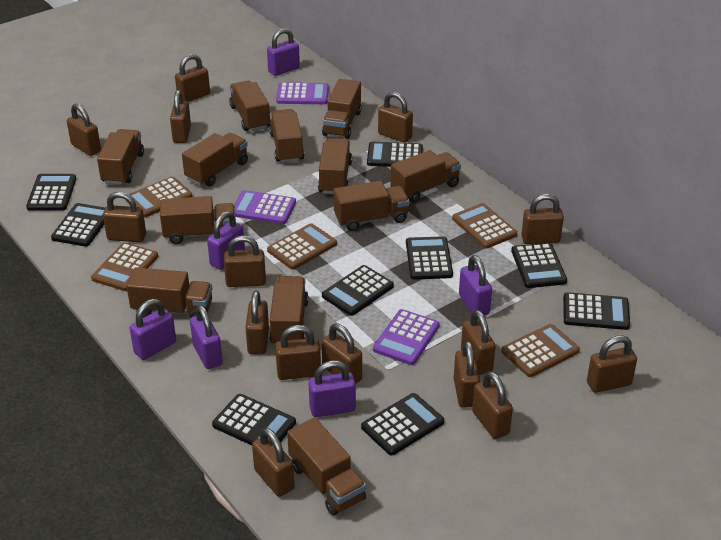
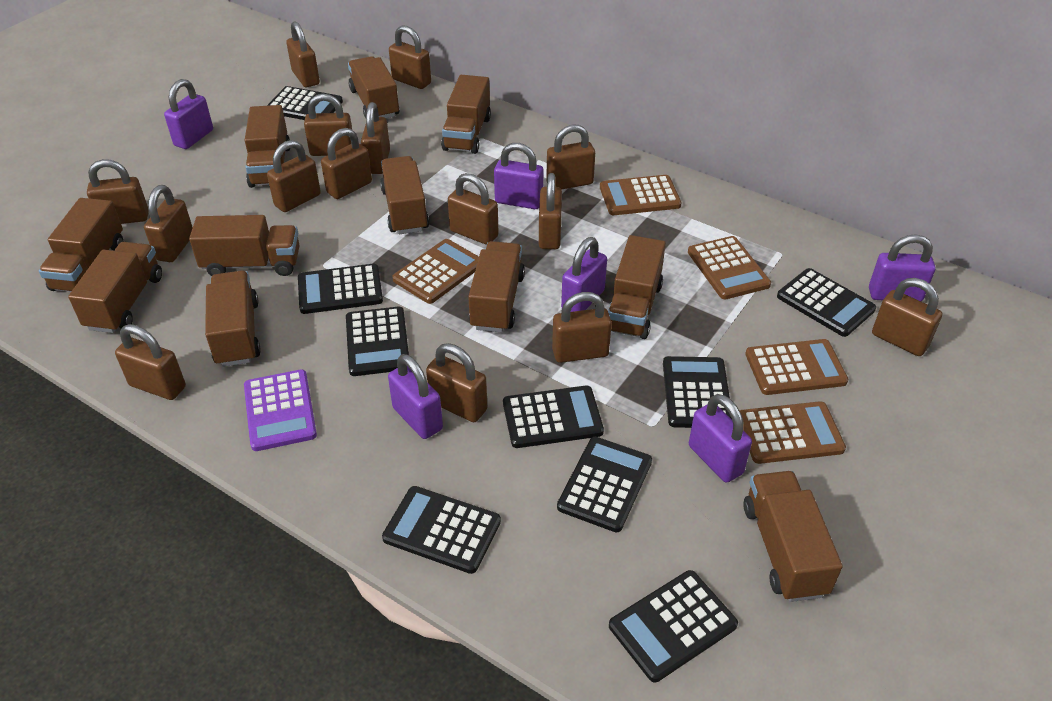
brown truck: [97,129,144,185] [127,267,212,318] [160,196,236,244] [182,133,248,186] [229,81,270,131] [269,109,304,163] [269,276,309,343] [287,417,366,516] [318,138,352,194] [322,79,362,139] [333,181,409,231] [390,150,461,203] = 12 -> [39,198,123,292] [68,242,162,333] [189,215,300,276] [205,271,261,367] [244,105,290,188] [348,56,400,118] [380,156,429,234] [441,75,491,154] [468,241,525,332] [608,235,666,339] [743,471,843,602] = 11
purple calculator: [234,190,296,224] [276,82,329,104] [373,309,440,365] = 3 -> [244,369,317,451] = 1

